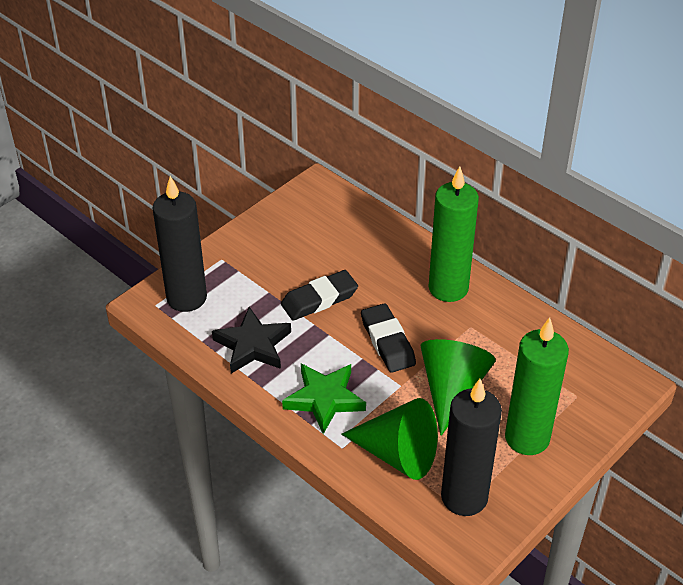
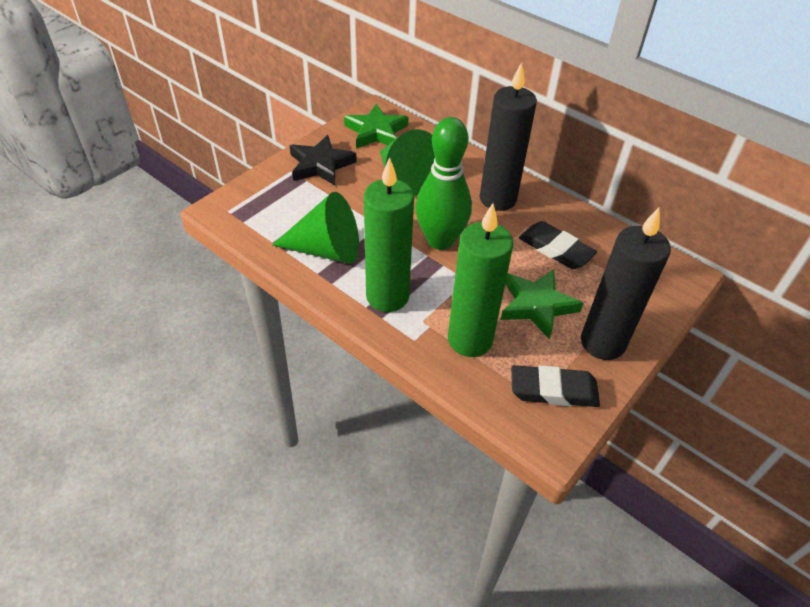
green bowling pin: none = 0 -> [415,117,472,250] = 1
green star: [282,363,366,434] = 1 -> [344,104,408,149] [501,269,583,339] = 2

